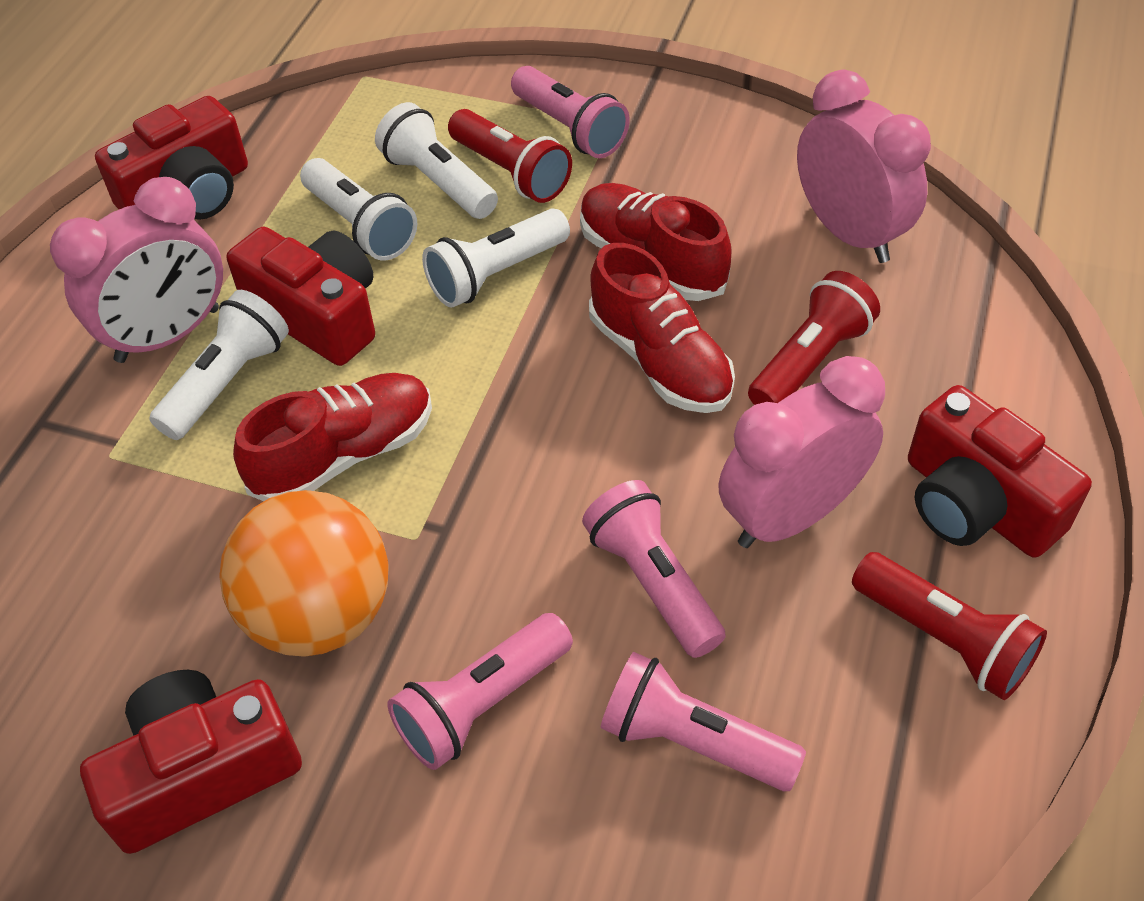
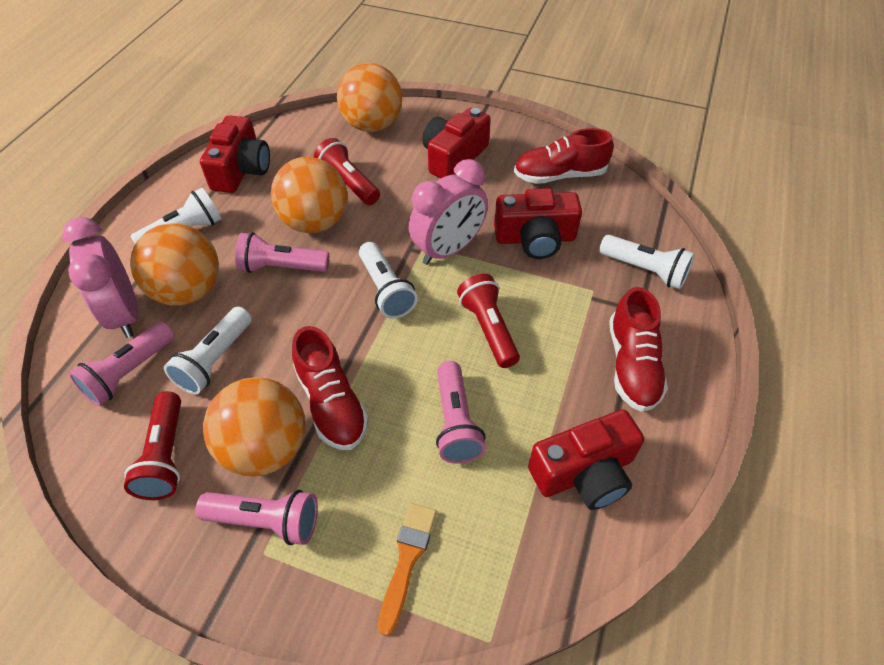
orange ball: [219,490,389,657] = 1 -> [130,223,219,306] [203,377,305,477] [271,157,347,233] [337,63,402,132] = 4
orange brush: none = 0 -> [378,503,437,636] = 1
pink clock: [50,177,223,363] [718,356,885,548] [797,69,931,263] = 3 -> [62,217,138,338] [409,159,488,265] = 2

